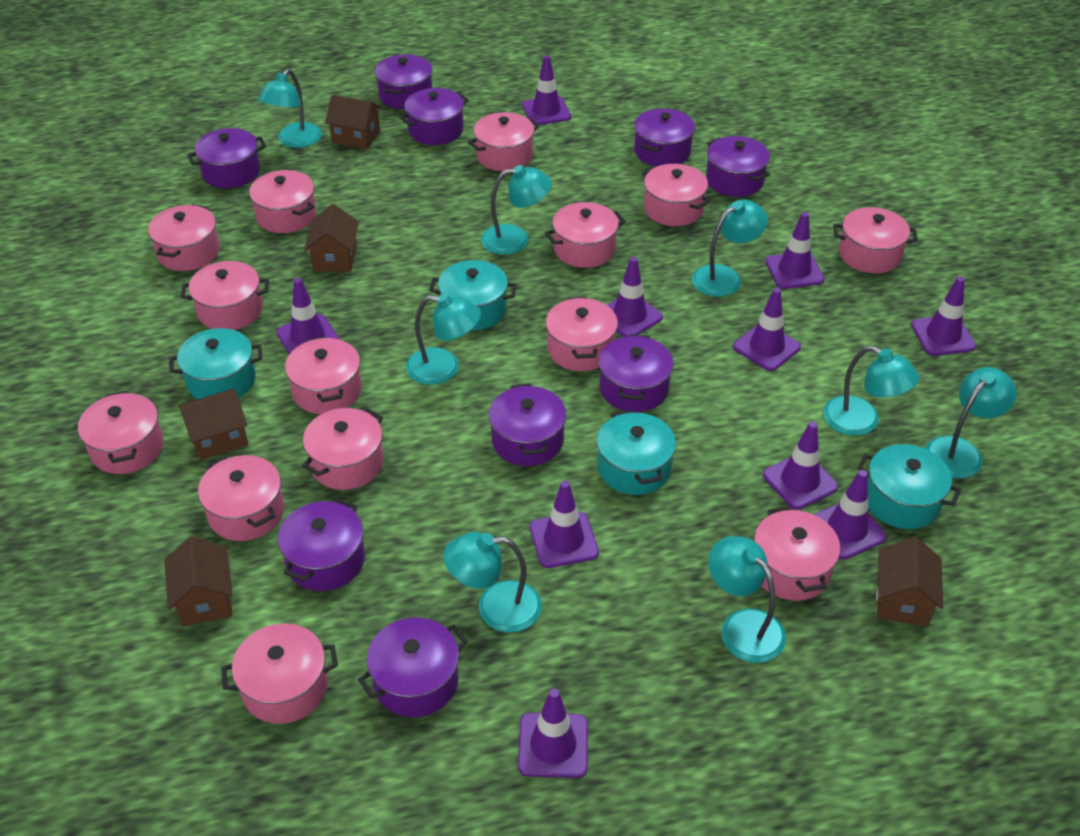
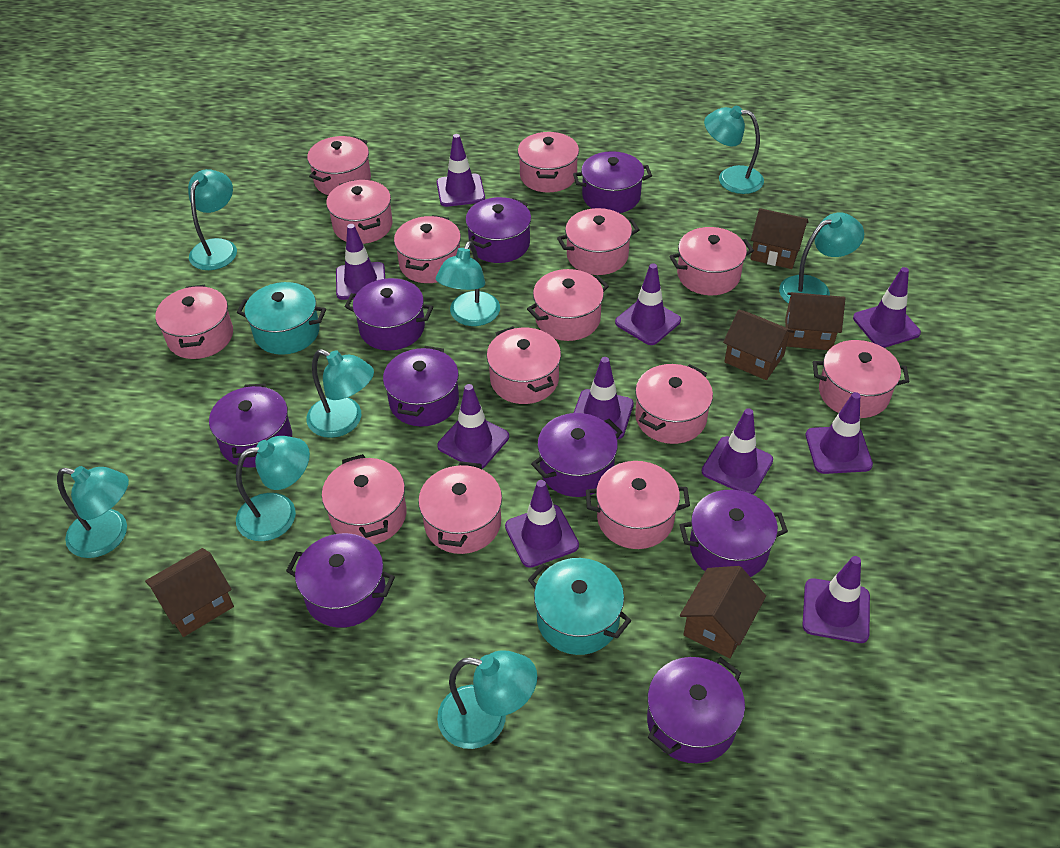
turquoise pot: [169,328,262,399] [429,260,517,330] [597,410,676,495] [857,444,961,529] = 4 -> [237,282,326,355] [528,558,632,655] = 2

